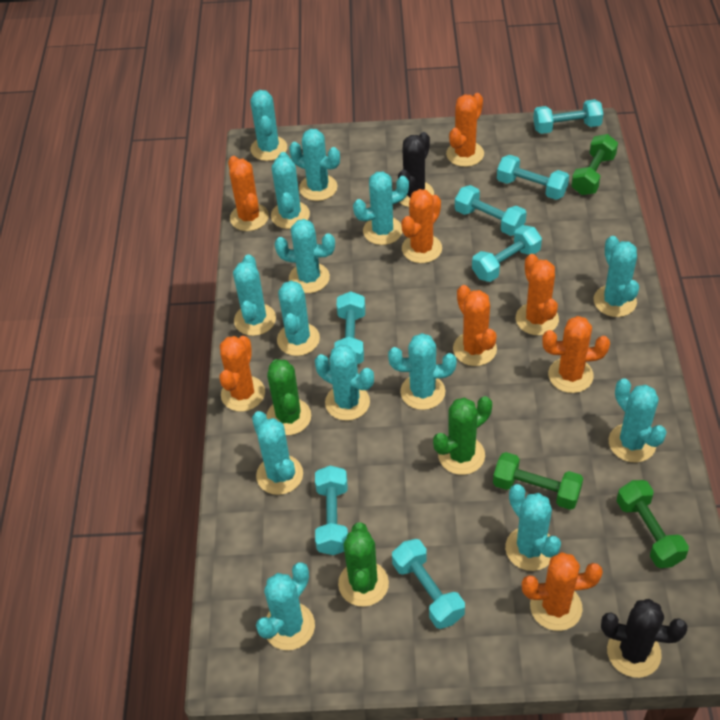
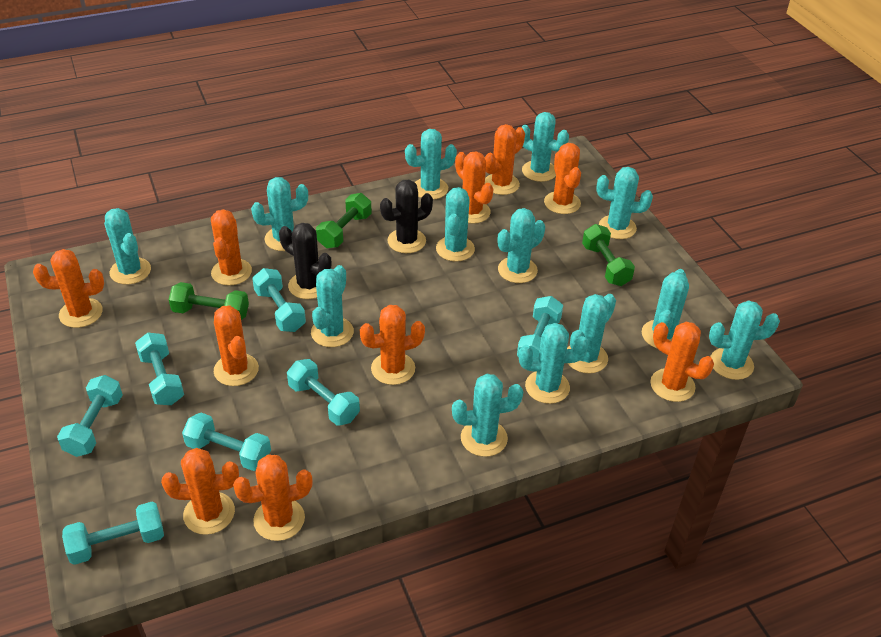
green cactus: [266,359,311,435] [338,522,389,607] [433,396,492,475] = 3 -> none = 0
orange cactus: [219,336,265,412] [228,156,269,231] [401,189,442,263] [446,93,484,167] [453,285,497,366] [516,254,559,335] [522,552,603,631] [542,316,610,393] = 8 -> [33,249,104,328] [161,448,239,535] [211,209,252,286] [214,306,259,386] [233,454,313,541] [360,305,425,385] [455,151,493,224] [484,124,525,195] [544,143,581,214] [650,322,714,402] = 10
turquoise cactus: [233,254,276,336] [250,90,287,161] [252,411,303,495] [256,562,315,650] [271,152,310,229] [275,219,335,293] [277,281,320,356] [289,129,340,201] [315,344,374,421] [353,172,409,245] [388,333,456,410] [505,484,561,571] [594,236,639,317] [609,378,667,463] = 14 -> [104,208,151,284] [251,177,308,251] [311,265,354,347] [405,129,457,200] [436,187,475,262] [452,374,523,457] [498,208,545,283] [519,323,588,404] [521,112,569,182] [567,294,616,373] [596,167,653,239] [642,269,689,349] [709,300,780,380] = 13

